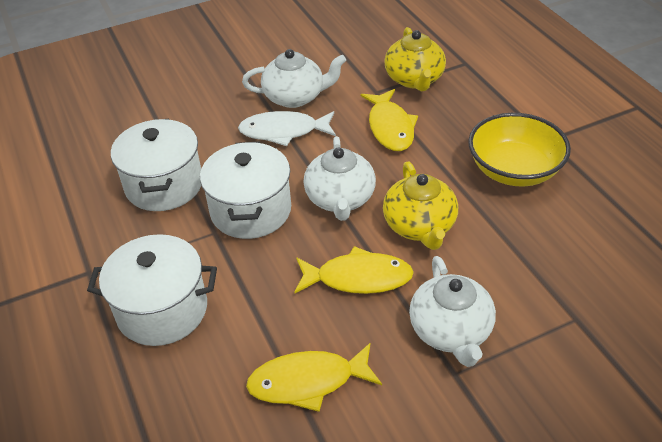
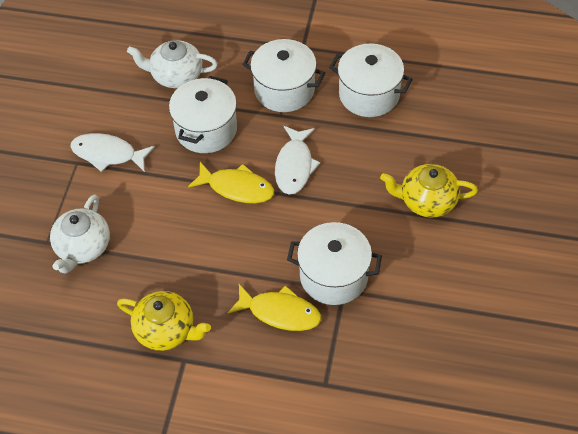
white fish: [238,111,336,146] = 1 -> [70,133,155,172] [275,126,320,195] = 2
white pot: [87,234,217,346] [111,119,201,211] [200,141,291,239] = 3 -> [169,76,237,153] [242,39,325,112] [287,222,382,305] [329,44,413,117] = 4
white teapot: [242,49,346,108] [304,136,376,221] [409,256,496,367] = 3 -> [50,194,110,274] [127,40,218,88] = 2
yellow bowl: [468,113,571,187] = 1 -> none = 0
yellow fish: [246,343,382,412] [294,246,414,294] [361,89,418,151] = 3 -> [188,162,274,203] [228,284,321,331] = 2

